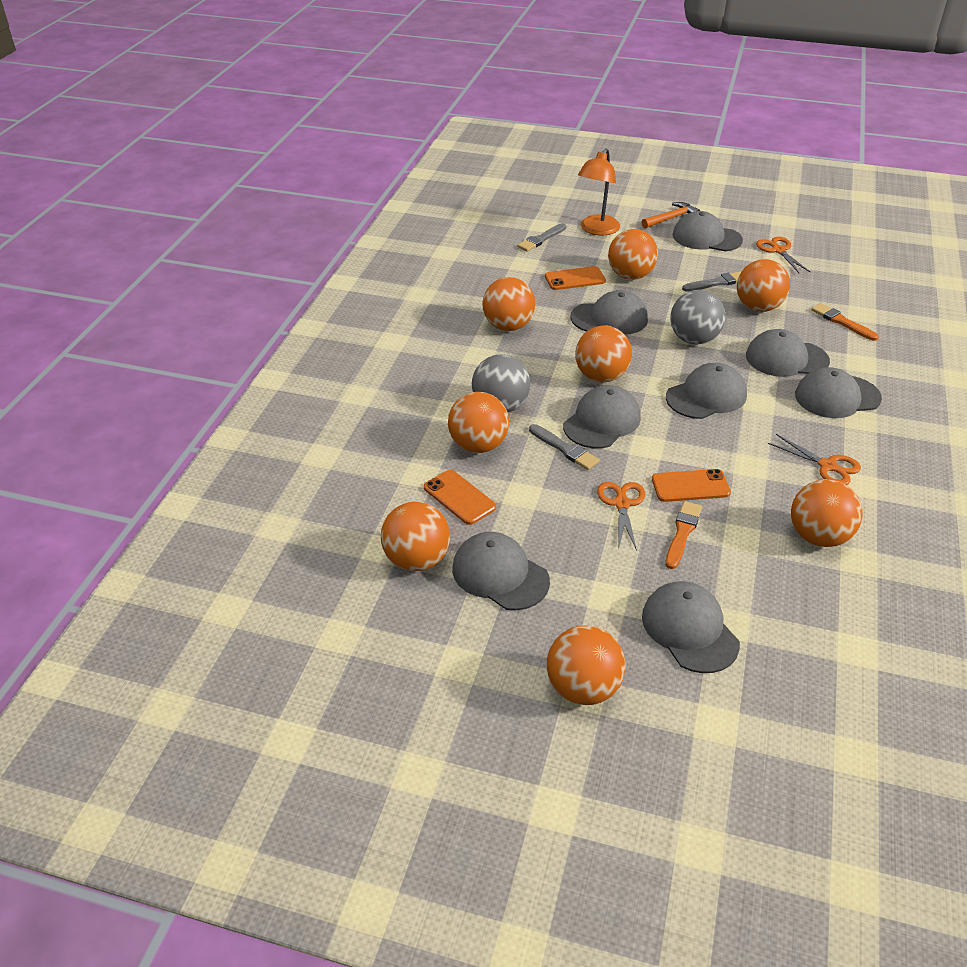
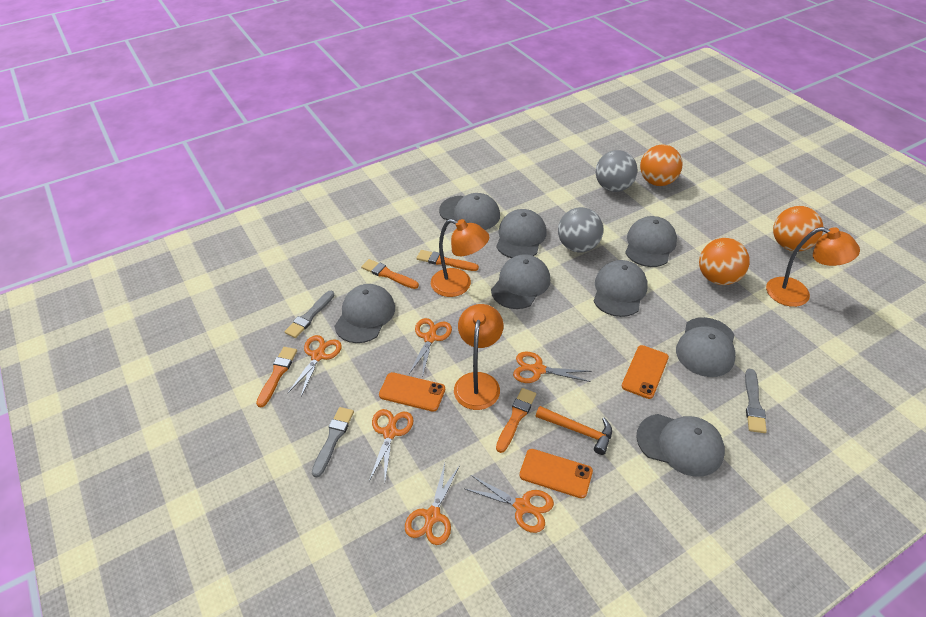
orange ball: [381,502,450,571] [448,392,509,453] [482,277,535,331] [547,625,626,705] [575,325,632,382] [608,229,658,280] [737,259,790,312] [791,479,863,547] = 8 -> [640,144,683,186] [699,238,750,285] [773,206,823,251] = 3
orange brush: [665,501,702,569] [811,303,879,341] = 2 -> [256,347,297,407] [361,259,419,289] [417,250,479,271] [496,388,536,453] = 4
orange lamp: [578,148,620,235] = 1 -> [431,219,489,297] [454,304,503,410] [766,227,860,307] = 3
orange scissors: [597,482,645,551] [756,237,810,273] [768,434,861,485] = 3 -> [288,335,342,397] [369,409,414,481] [405,463,460,545] [409,318,452,378] [465,475,554,533] [513,351,592,383] = 6

